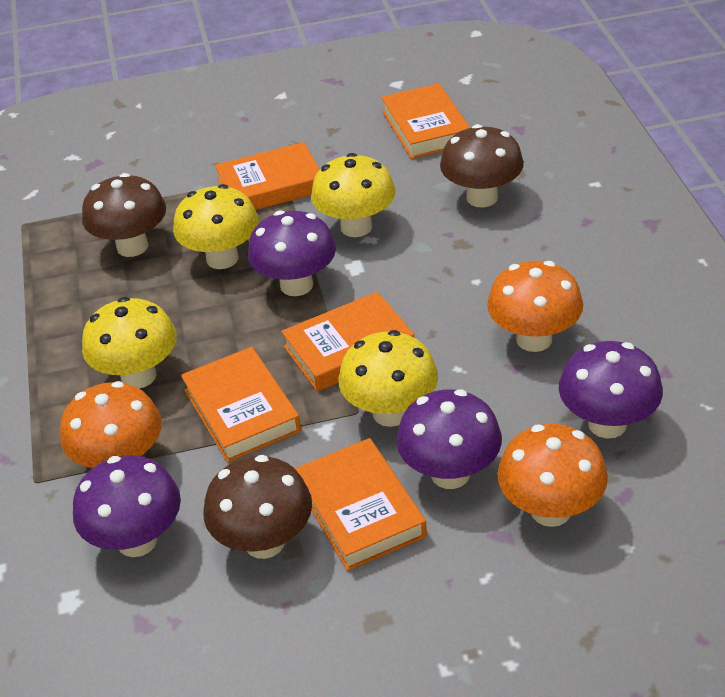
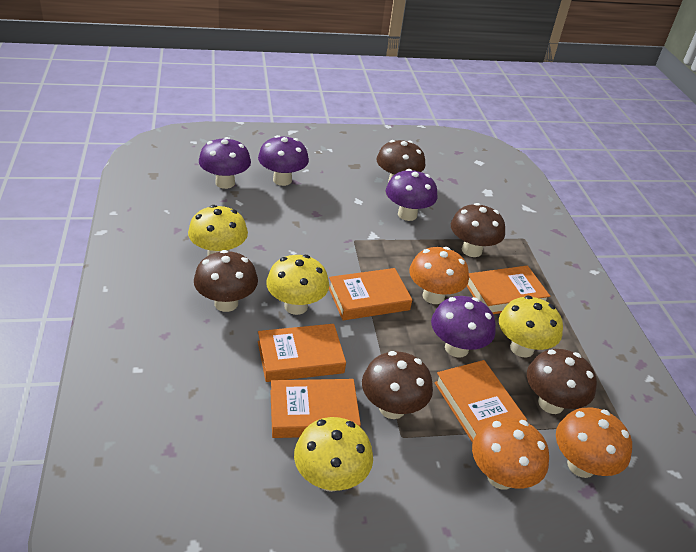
brown mushroom: [82,173,166,257] [204,455,312,559] [440,124,524,207] = 3 -> [194,250,258,312] [362,351,433,419] [376,140,425,183] [451,203,505,257] [527,349,597,414] = 5

